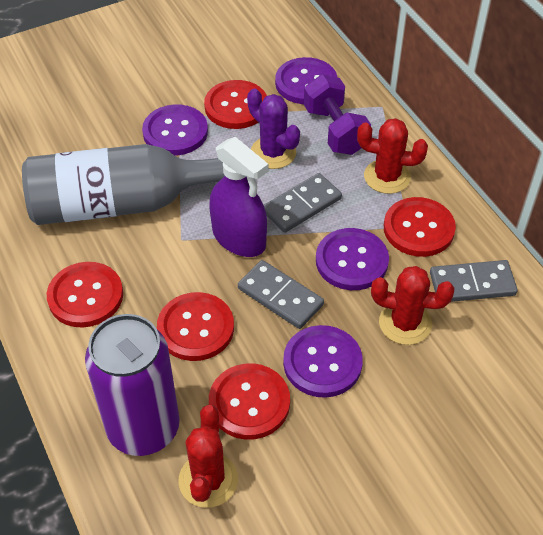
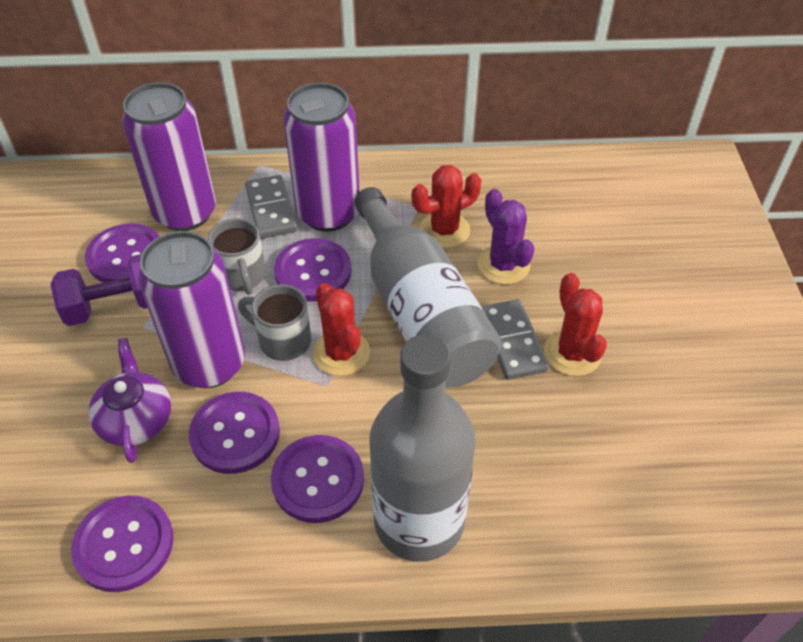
grey bottle: [22,144,225,225] = 1 -> [354,187,502,387] [369,335,476,562] = 2
grey domino: [238,260,324,329] [264,173,342,233] [430,260,518,302] = 3 -> [245,175,297,239] [482,299,549,380] = 2
grey mug: none = 0 -> [208,218,266,295] [238,284,311,361] = 2
purple button: [142,105,208,156] [275,57,337,104] [283,325,363,398] [316,228,389,290] = 4 -> [71,496,173,592] [85,224,159,283] [189,392,280,474] [271,435,364,523] [274,238,352,302] = 5
purple can: [85,314,180,456] = 1 -> [122,82,216,231] [138,231,245,388] [283,83,360,232] = 3
purple spray bottle: [209,137,268,257] = 1 -> none = 0
purple teapot: none = 0 -> [88,338,171,463] = 1
red button: [47,262,123,327] [157,292,234,361] [204,80,267,129] [209,363,290,440] [384,197,456,257] = 5 -> none = 0

